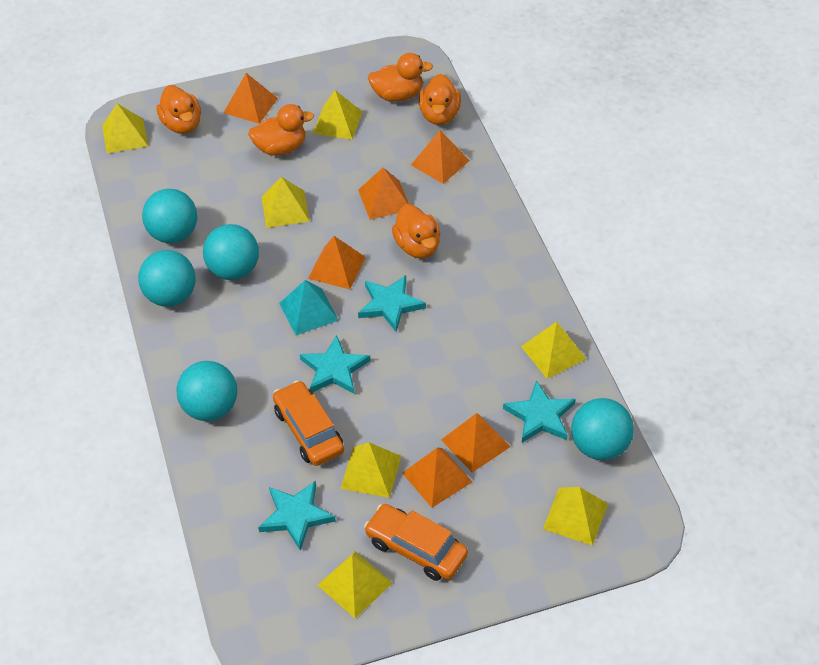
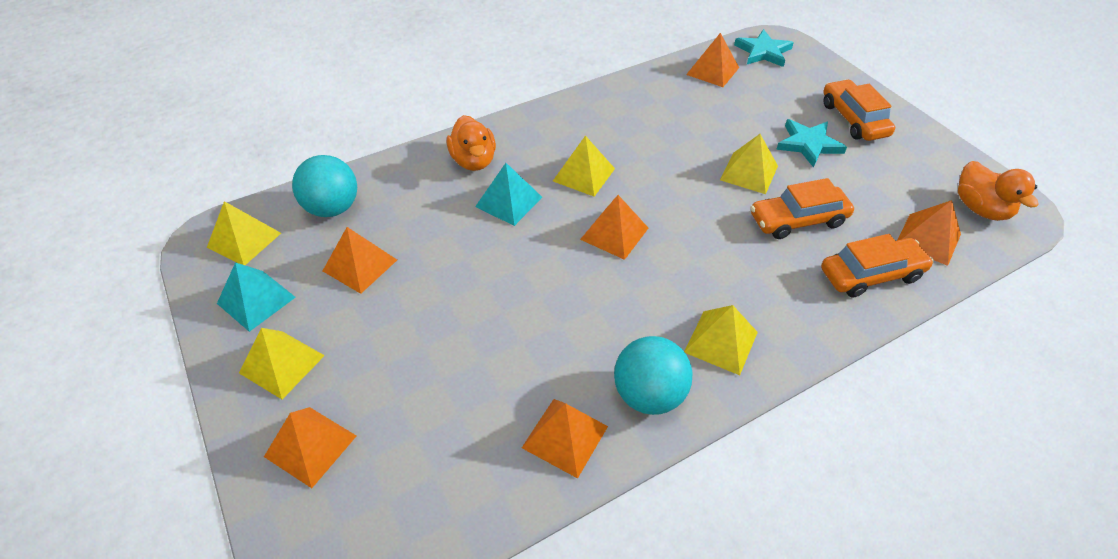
orange car: [273,380,344,466] [364,504,468,581] = 2 -> [750,178,854,239] [821,234,934,298] [823,79,895,141] = 3
orange duck: [156,85,201,134] [248,104,314,156] [368,53,433,102] [392,204,441,258] [419,74,461,125] = 5 -> [447,115,496,171] [958,161,1039,221] = 2
turquoise ball: [138,250,196,307] [142,189,197,243] [176,361,237,421] [203,224,259,280] [571,398,634,460] = 5 -> [292,155,357,217] [614,336,693,415] = 2
turquoise pyramid: [279,280,339,335] = 1 -> [217,262,296,332] [475,163,542,226] = 2
turquoise star: [258,481,336,551] [300,335,370,394] [358,275,426,332] [503,380,576,443] = 4 -> [734,29,794,67] [776,119,847,168] = 2
yellow pyramid: [102,103,148,154] [262,177,310,228] [313,90,362,140] [318,551,392,618] [340,442,401,498] [521,321,586,379] [543,487,608,546] = 7 -> [207,201,281,265] [239,328,325,399] [553,135,615,197] [684,305,758,375] [720,134,778,194] = 5

